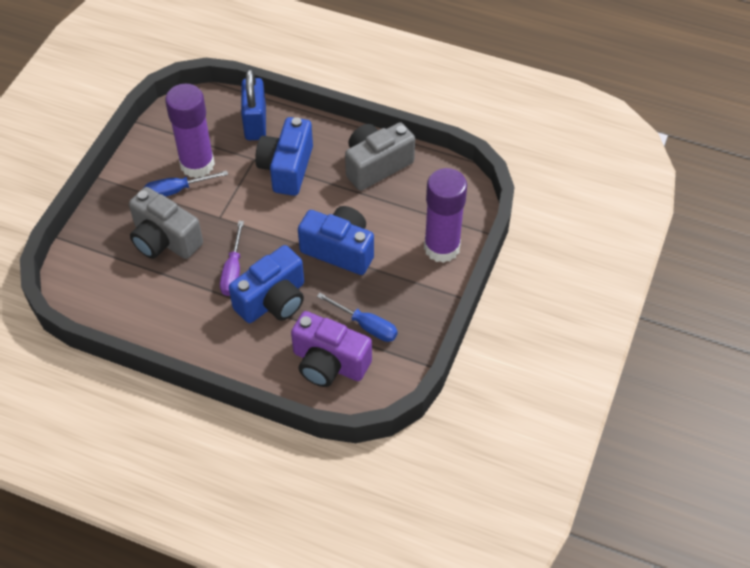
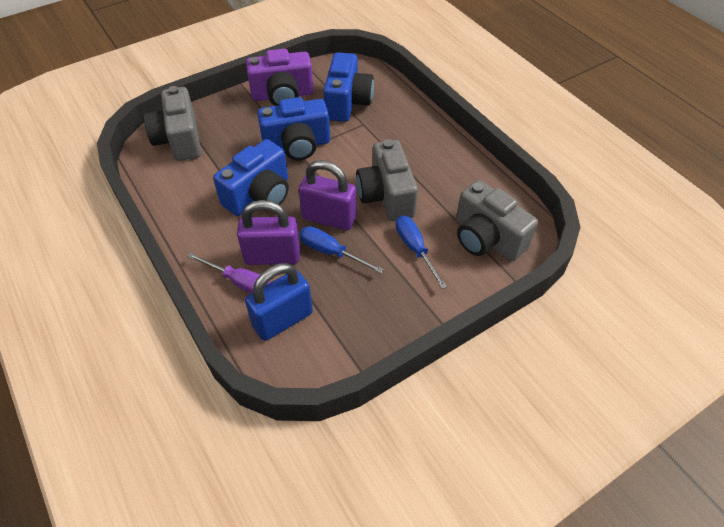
grey camera: [129,187,203,259] [345,122,415,191] = 2 -> [144,86,201,161] [356,139,418,221] [456,180,538,261] = 3
purple glue stick: [165,84,215,178] [424,168,467,263] = 2 -> none = 0
purple padlock: none = 0 -> [237,200,300,265] [299,160,357,230] = 2

